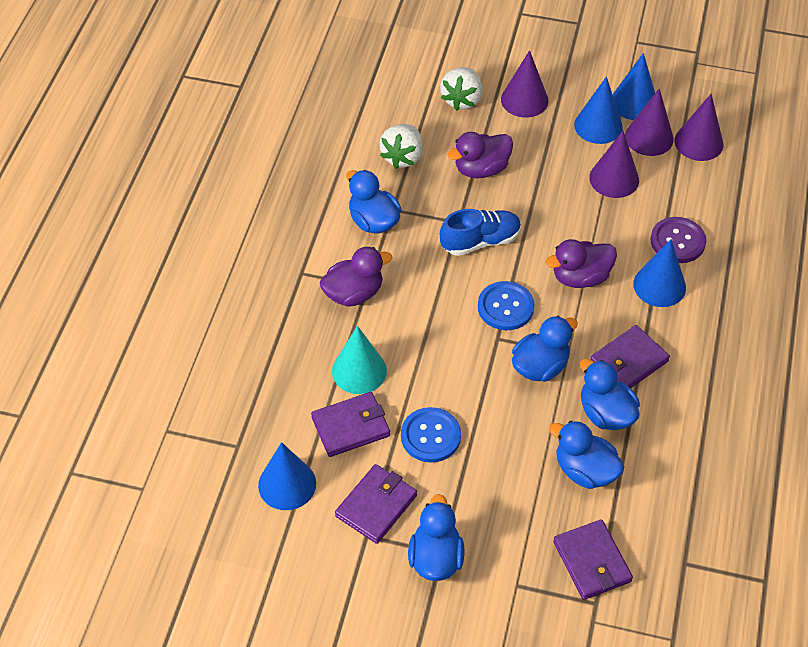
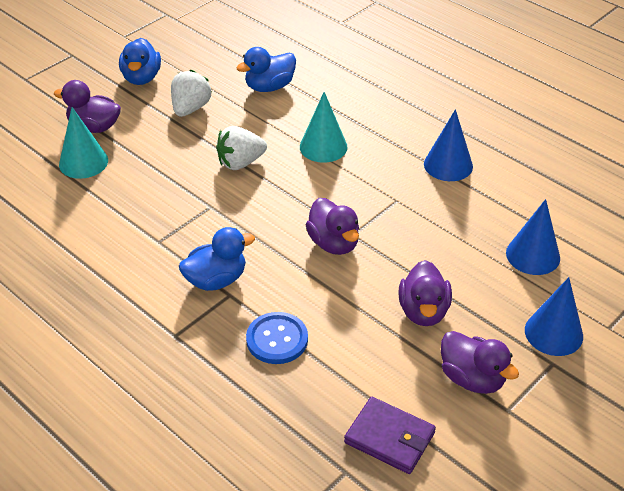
blue button: [401,407,461,463] [478,281,535,330] = 2 -> [246,312,308,364] = 1
blue cone: [258,442,316,510] [574,76,623,144] [612,53,655,120] [633,239,686,307] = 4 -> [424,109,473,181] [506,199,560,275] [525,277,583,356] = 3
blue duck: [346,170,402,233] [408,494,465,581] [512,316,578,382] [549,421,624,489] [580,359,640,430] = 5 -> [119,38,161,85] [179,227,255,291] [236,47,296,92] = 3
blue shoe: [440,209,521,256] = 1 -> none = 0
purple button: [651,217,706,263] = 1 -> none = 0
purple cone: [501,50,549,118] [589,131,639,198] [625,88,674,156] [674,94,723,161] = 4 -> none = 0
purple duck: [320,247,392,307] [447,132,513,178] [546,239,617,288] = 3 -> [54,80,121,133] [306,198,359,255] [398,260,452,326] [441,331,519,394] = 4
purple wallet: [311,392,390,457] [335,464,417,544] [553,519,633,600] [590,325,670,388] = 4 -> [344,397,436,474] = 1
turquoise cone: [332,326,387,394] = 1 -> [59,107,108,179] [300,92,348,163] = 2

